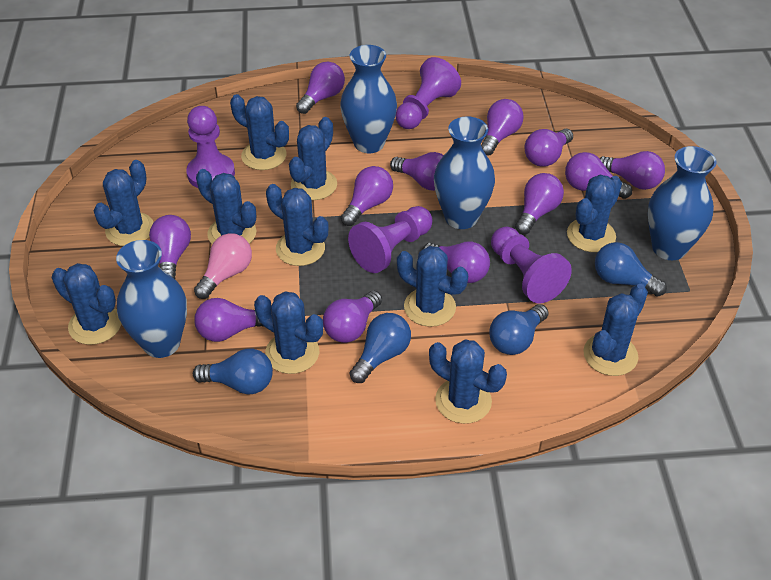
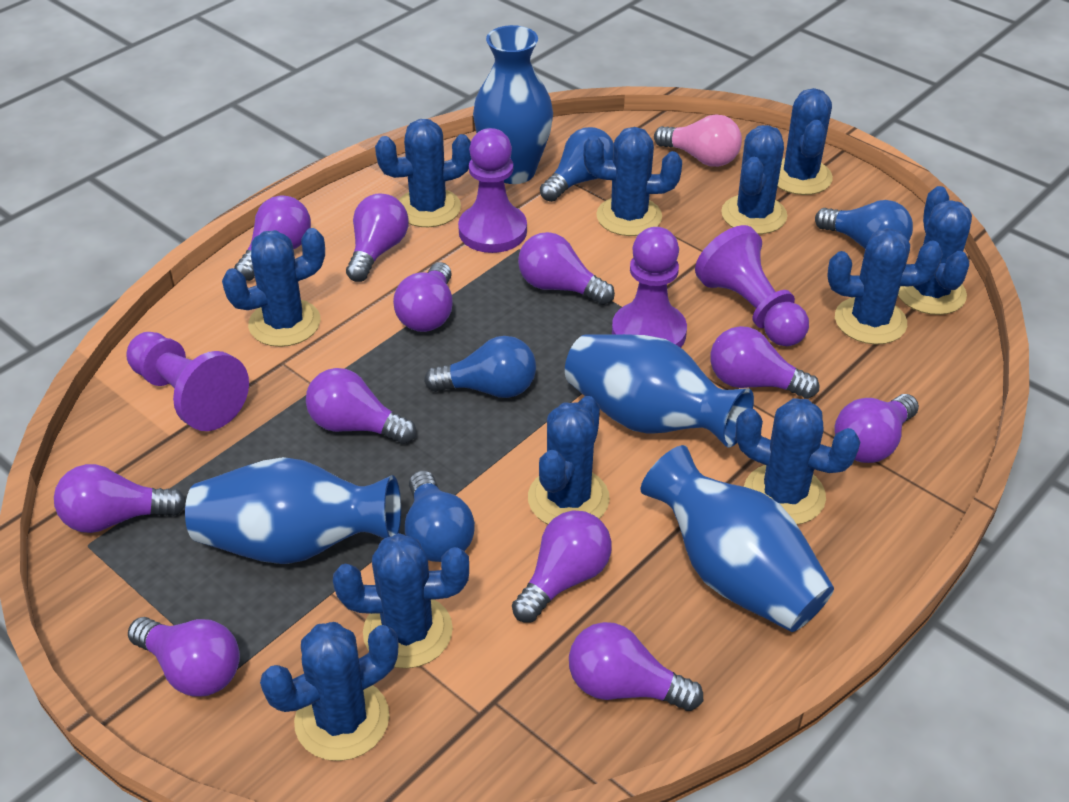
purple light bulb: [149,215,191,279] [194,298,264,342] [296,61,345,114] [323,290,382,343] [341,166,393,226] [390,152,444,191] [422,242,490,283] [481,99,524,155] [515,173,564,234] [525,129,573,167] [565,152,632,199] [600,151,665,190] = 12 -> [54,464,186,533] [128,617,240,697] [234,195,311,281] [306,368,416,444] [346,194,409,282] [393,262,453,332] [512,511,612,622] [518,232,615,305] [569,622,703,711] [710,326,819,399] [835,394,919,463] = 11

